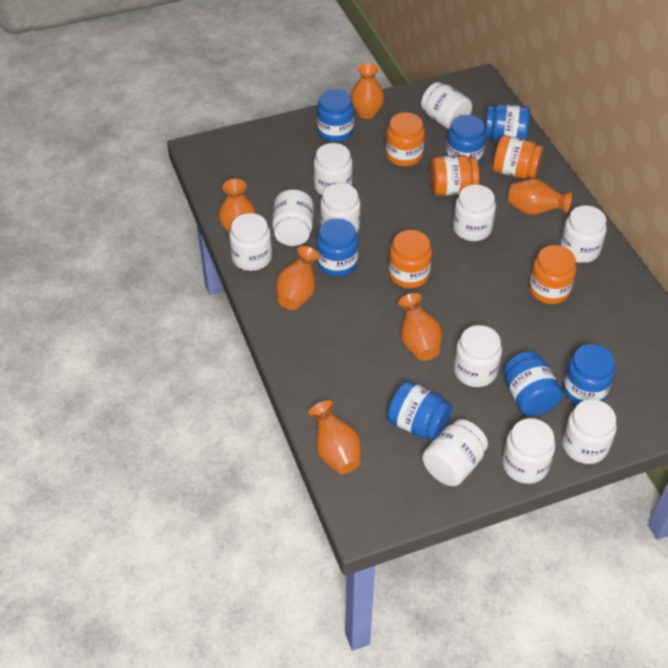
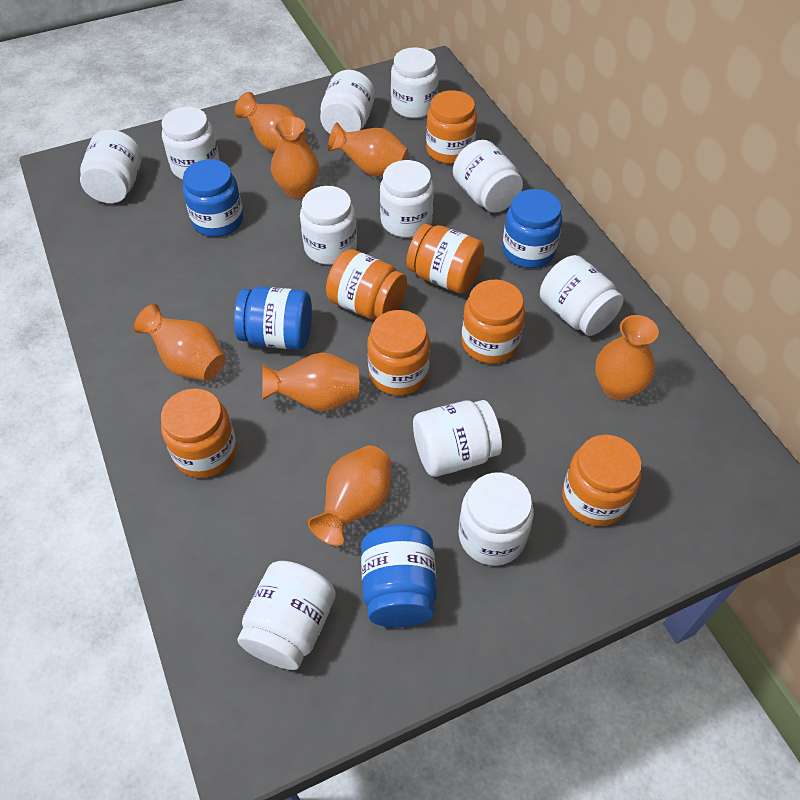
blue jar: [317,89,354,142] [317,219,358,277] [387,381,452,440] [446,115,486,165] [485,104,530,142] [504,351,563,416] [563,344,615,405] = 7 -> [183,159,243,237] [234,286,312,350] [361,524,437,627] [502,189,562,268] = 4
orange jar: [386,113,425,166] [389,230,432,288] [430,155,479,196] [493,135,543,179] [529,245,576,304] = 5 -> [161,388,237,478] [326,249,407,319] [367,310,430,396] [406,224,485,294] [426,90,477,164] [461,280,525,364] [562,435,641,526] = 7
orange vase: [218,179,256,233] [276,246,319,310] [308,400,361,474] [351,63,384,119] [398,293,442,361] [508,179,572,215] = 6 -> [134,304,226,381] [234,92,306,152] [262,353,359,411] [271,116,319,199] [308,445,392,546] [328,122,408,176] [595,315,659,400] = 7

